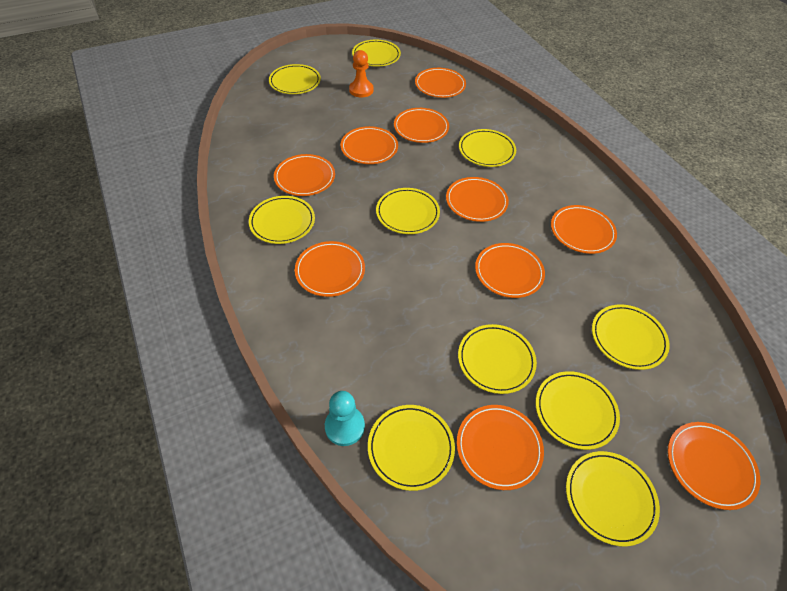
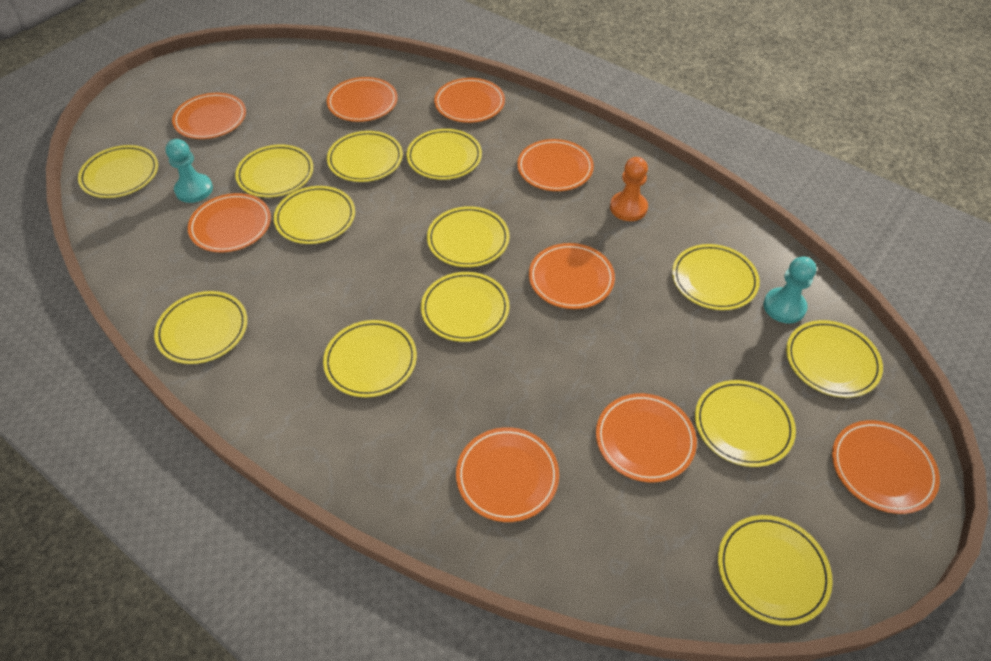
orange plate: [274,154,335,196] [295,241,365,297] [341,126,398,164] [394,108,449,143] [415,68,466,98] [446,177,509,222] [457,405,544,490] [475,243,545,298] [551,205,617,254] [668,422,760,510] = 10 -> [172,93,246,139] [188,193,271,252] [327,77,398,122] [434,78,505,123] [456,427,559,522] [517,139,594,191] [529,243,615,309] [596,393,697,482] [832,420,940,514] = 9
turquoise pawn: [325,391,365,446] = 1 -> [165,139,213,203] [763,256,816,324] = 2
yellow plate: [249,196,315,244] [269,64,321,94] [352,39,401,67] [368,405,455,491] [376,188,440,234] [458,324,537,394] [459,129,516,167] [536,371,620,450] [566,451,660,546] [592,304,670,370] = 10 -> [78,145,158,198] [154,291,247,364] [235,144,313,197] [274,186,355,244] [323,320,417,397] [327,131,403,182] [407,129,482,180] [421,272,509,342] [427,206,509,267] [672,244,760,310] [695,380,796,467] [718,515,833,626] [786,320,883,398] = 13

